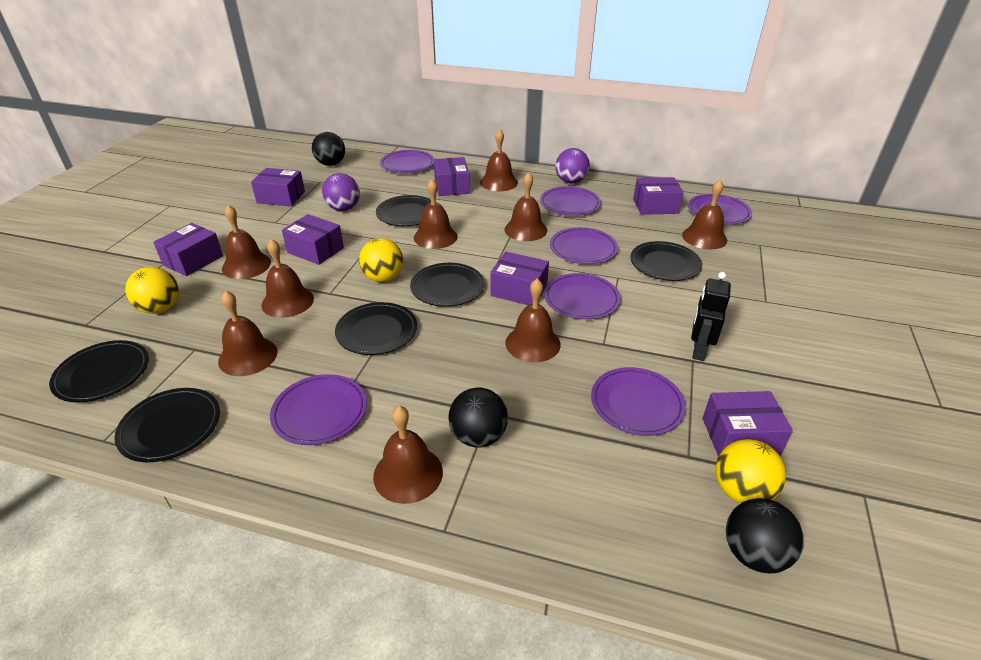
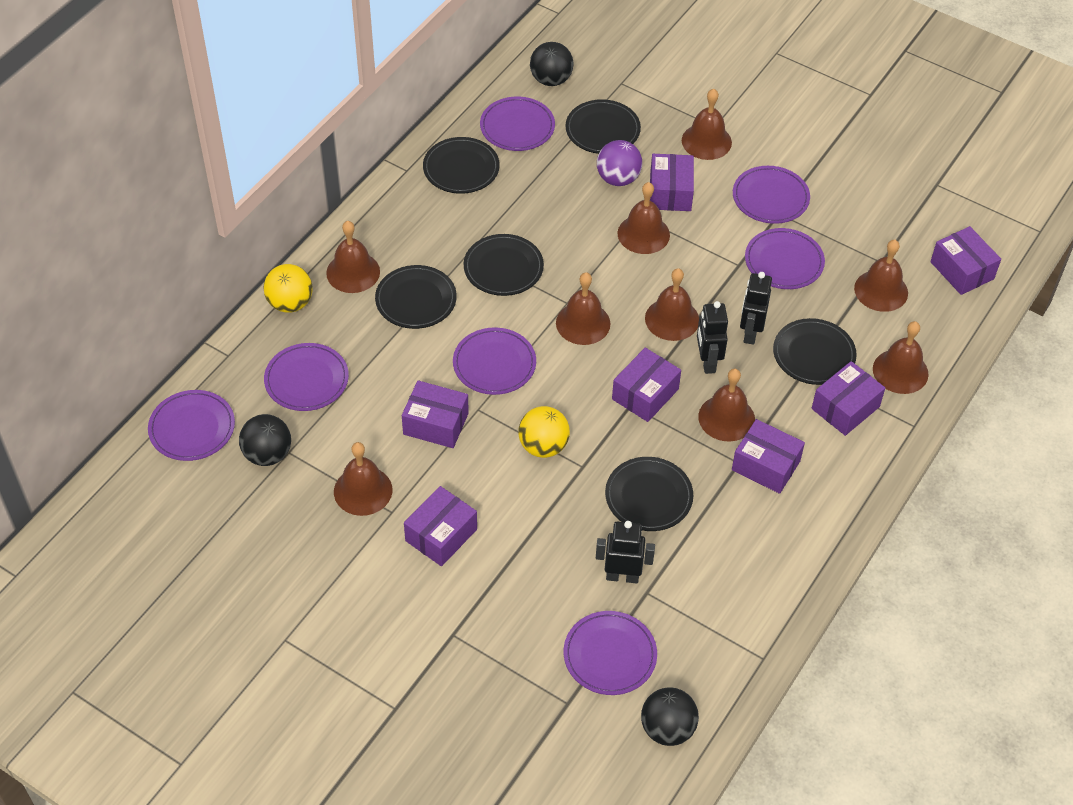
black robot: [691,272,731,361] = 1 -> [596,521,655,583] [697,301,728,374] [740,272,772,345] = 3
purple ball: [322,173,360,211] [555,148,590,183] = 2 -> [597,140,642,186] = 1
yellow ball: [125,267,179,314] [359,238,403,282] [716,439,786,503] = 3 -> [263,264,313,313] [518,406,570,458] = 2

